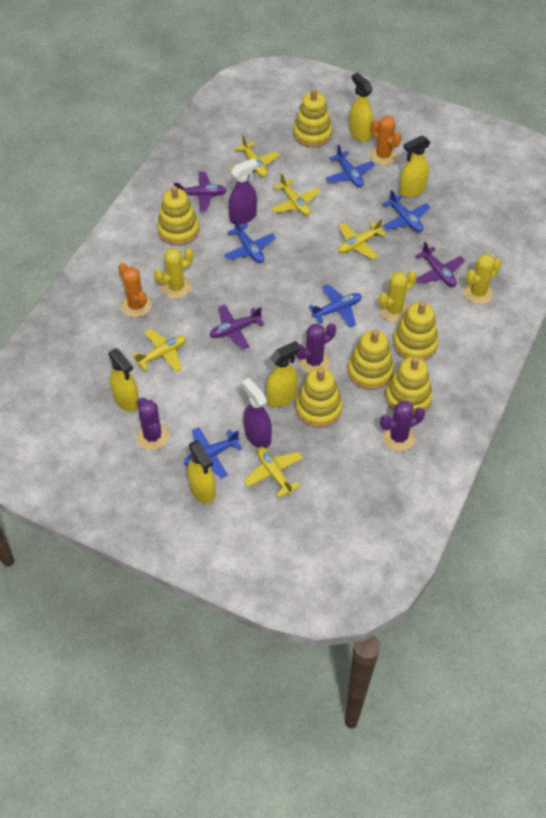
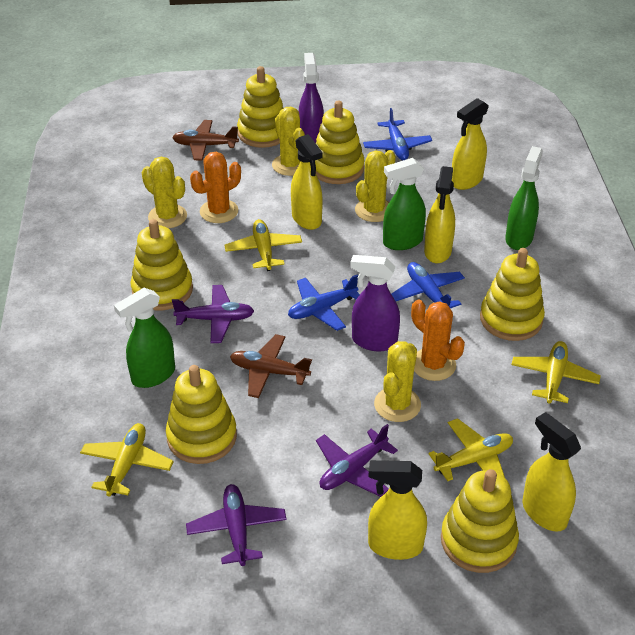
blue plane: [184,427,242,478] [224,218,276,263] [309,284,361,328] [325,144,375,188] [383,190,431,232] = 5 -> [288,274,360,331] [363,108,432,160] [391,262,465,308] = 3
brown plane: none = 0 -> [172,120,239,161] [230,334,312,398] = 2
green spray bottle: none = 0 -> [114,288,175,388] [383,158,426,250] [505,146,543,250] = 3
purple cactus: [136,397,169,450] [295,323,336,373] [380,401,425,451] = 3 -> none = 0
yellow cactus: [154,248,194,299] [379,271,417,322] [463,254,501,304] = 3 -> [142,157,187,228] [272,107,305,176] [355,150,396,222] [374,341,421,422] = 4
yellow plane: [132,329,186,372] [230,135,280,178] [244,447,303,498] [271,173,320,216] [338,219,386,260] = 5 -> [80,423,174,497] [224,219,302,271] [428,418,513,481] [511,341,601,404] = 4

